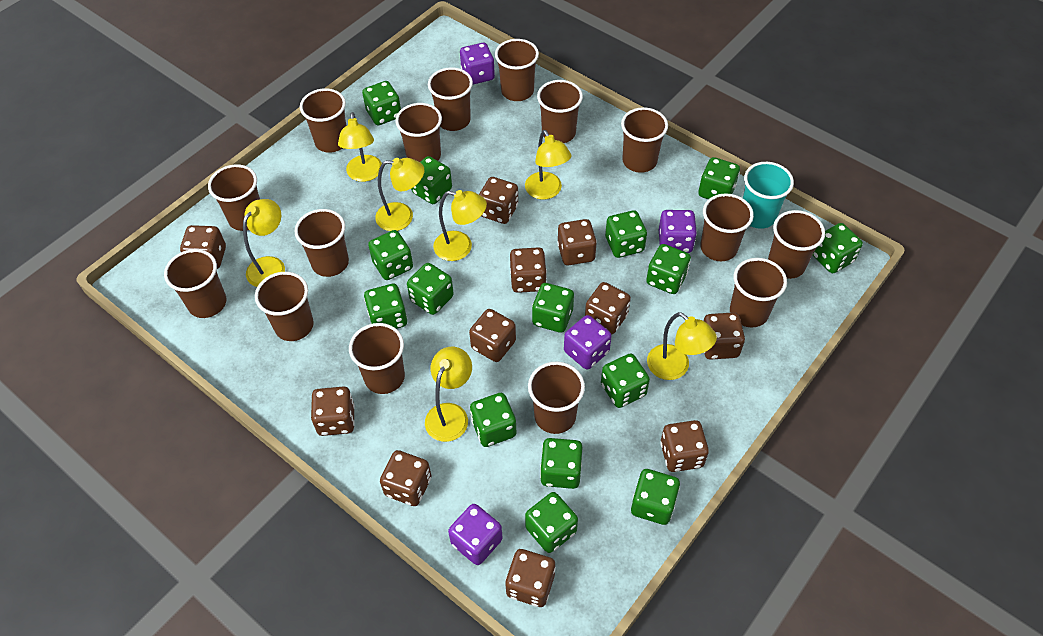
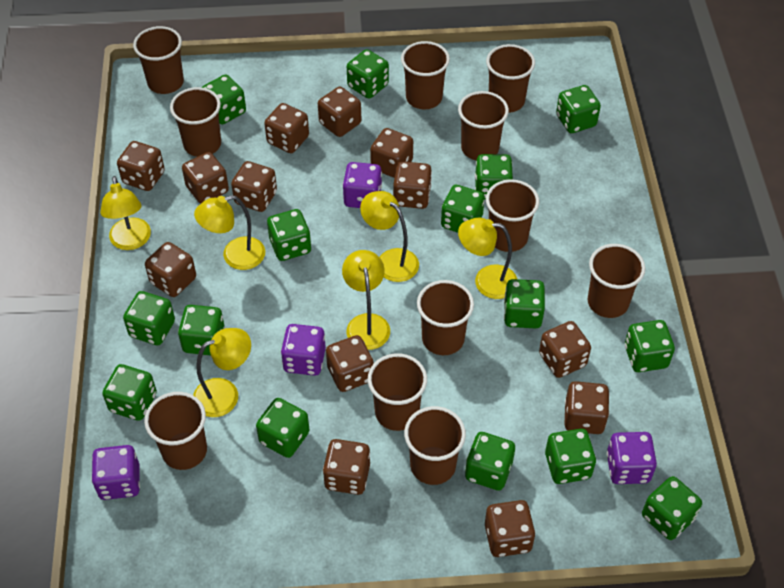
brown cup: [164,249,226,318] [208,164,260,231] [255,272,314,341] [294,209,349,277] [300,88,347,153] [349,323,405,394] [395,103,442,162] [428,67,473,131] [495,39,539,101] [528,362,585,434] [537,80,583,143] [621,107,668,173] [700,193,754,261] [730,258,787,327] [768,210,825,279] = 15 -> [133,26,184,94] [144,392,207,470] [170,87,221,157] [368,353,427,431] [401,41,450,109] [404,406,466,485] [417,280,474,355] [458,91,509,161] [486,44,535,113] [486,179,539,252] [588,244,645,318] = 11
brown dice: [180,225,226,269] [311,386,355,436] [380,450,431,506] [469,309,516,362] [479,177,518,224] [505,549,556,607] [510,247,547,293] [557,219,597,265] [585,282,631,335] [660,420,709,472] [703,312,745,360] = 11 -> [117,141,165,191] [145,242,196,297] [182,152,229,204] [231,161,277,212] [264,103,309,153] [318,87,361,137] [323,439,370,495] [326,335,374,392] [370,128,413,178] [393,161,432,209] [485,500,535,557] [539,321,591,378] [565,381,609,434] = 13
turquoise cup: [743,162,794,229] = 1 -> none = 0
yellow lamp: [243,199,285,287] [338,112,382,182] [375,158,424,231] [425,347,472,442] [433,190,487,261] [525,130,571,200] [647,312,717,380] = 7 -> [100,176,151,250] [193,328,251,417] [194,195,265,270] [342,250,390,350] [360,191,419,282] [458,218,517,299] = 6

